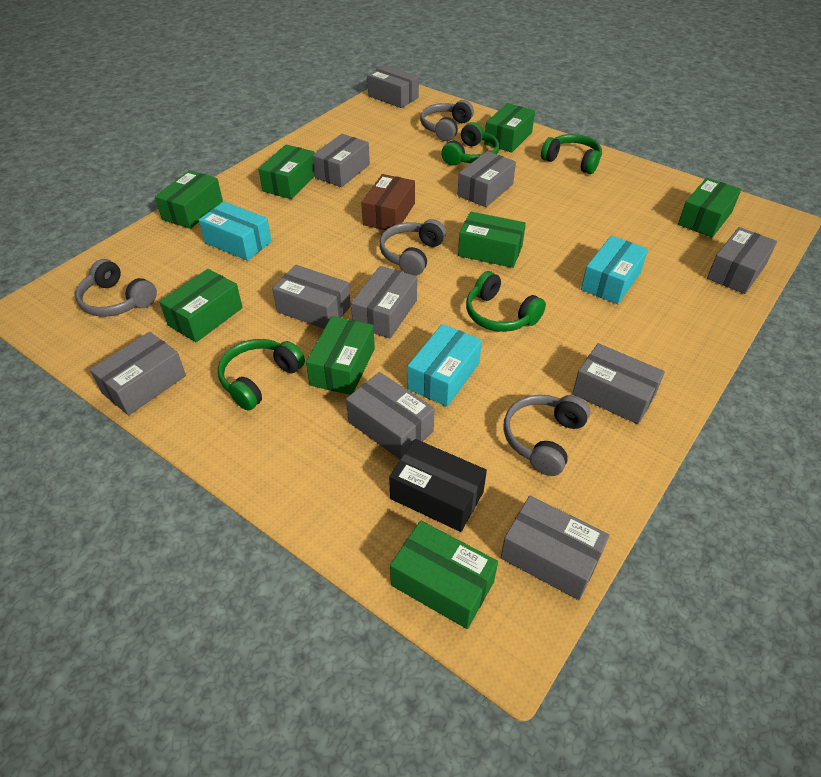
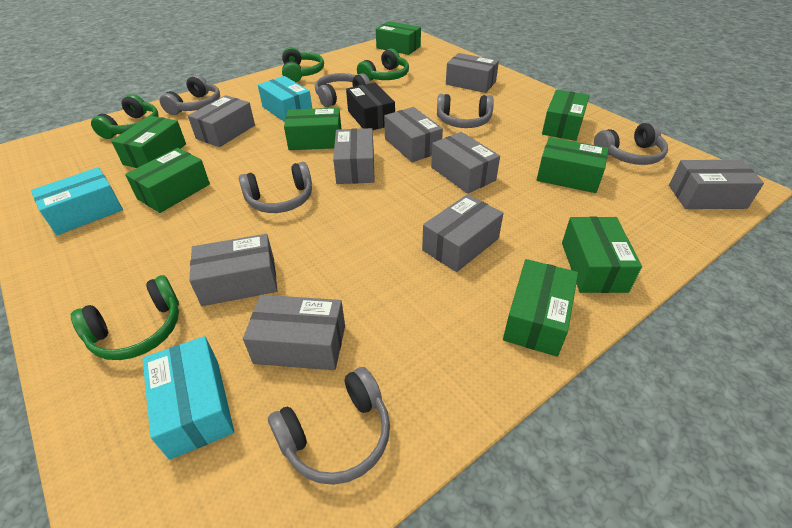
brown box: [361,174,415,230] = 1 -> none = 0
grey box: [90,332,186,415] [272,265,351,329] [312,134,370,187] [346,372,435,459] [351,266,417,339] [367,65,419,108] [458,151,516,207] [501,496,610,600] [572,343,665,424] [707,227,777,294] = 10 -> [188,95,255,147] [189,234,277,306] [243,295,345,370] [333,128,375,184] [384,107,443,162] [422,194,504,272] [431,132,500,194] [446,53,499,93] [669,160,764,209] = 9
grey headphones: [75,259,157,317] [379,219,446,276] [420,100,474,141] [504,395,590,476] = 4 -> [160,75,220,115] [239,162,312,213] [268,367,390,485] [315,73,370,107] [437,94,494,128] [594,122,668,165] = 6

